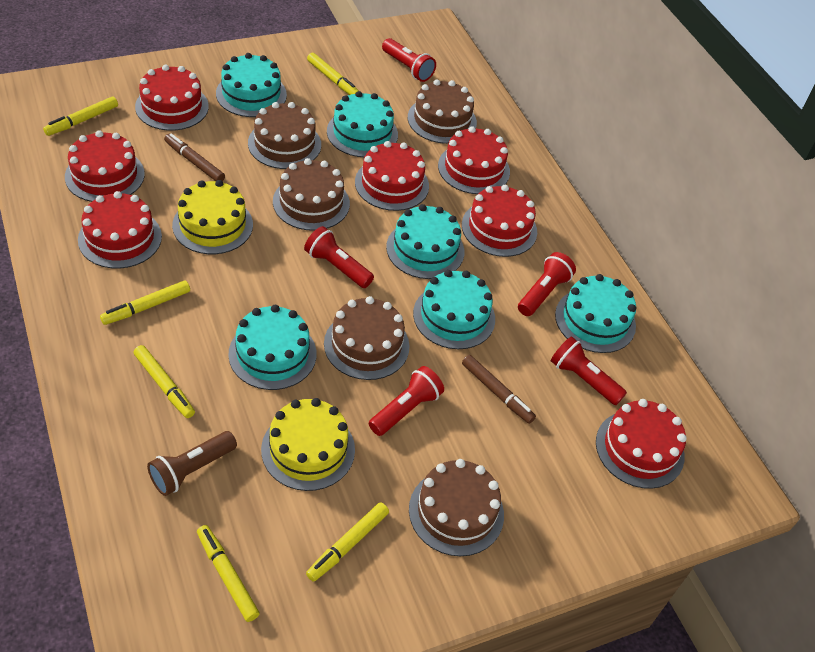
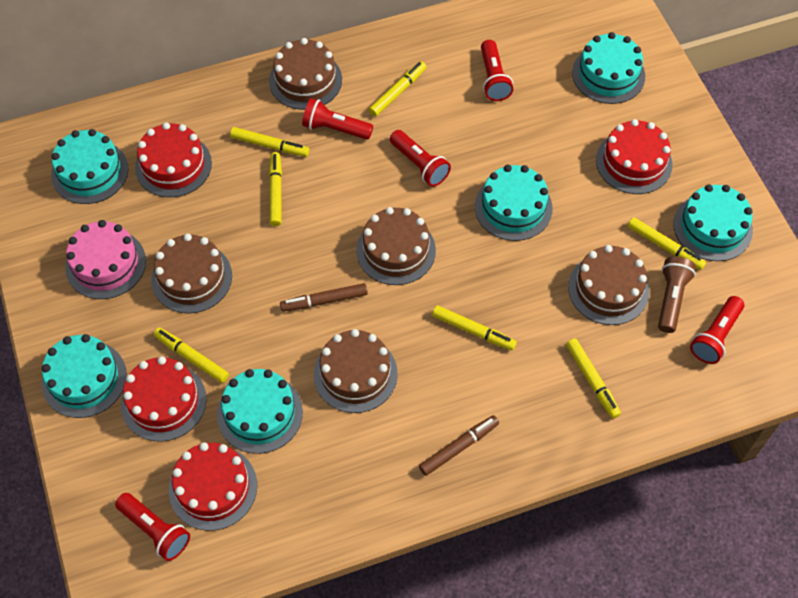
pink cake: none = 0 -> [65,220,146,299] = 1
red cake: [65,130,145,202] [78,191,162,269] [135,65,209,131] [355,141,429,211] [438,126,510,194] [462,185,537,257] [596,399,687,489] = 7 -> [121,356,206,442] [135,122,212,197] [169,442,257,531] [596,119,673,194] = 4
yellow cake: [172,180,253,254] [261,398,355,491] = 2 -> none = 0
yellow marker: [43,97,118,136] [100,280,190,325] [133,345,195,418] [197,525,260,622] [306,502,389,582] [307,53,359,95] = 6 -> [154,328,229,383] [230,127,309,157] [269,152,282,226] [369,61,426,117] [432,306,517,350] [566,339,621,418] [628,217,706,270] = 7

